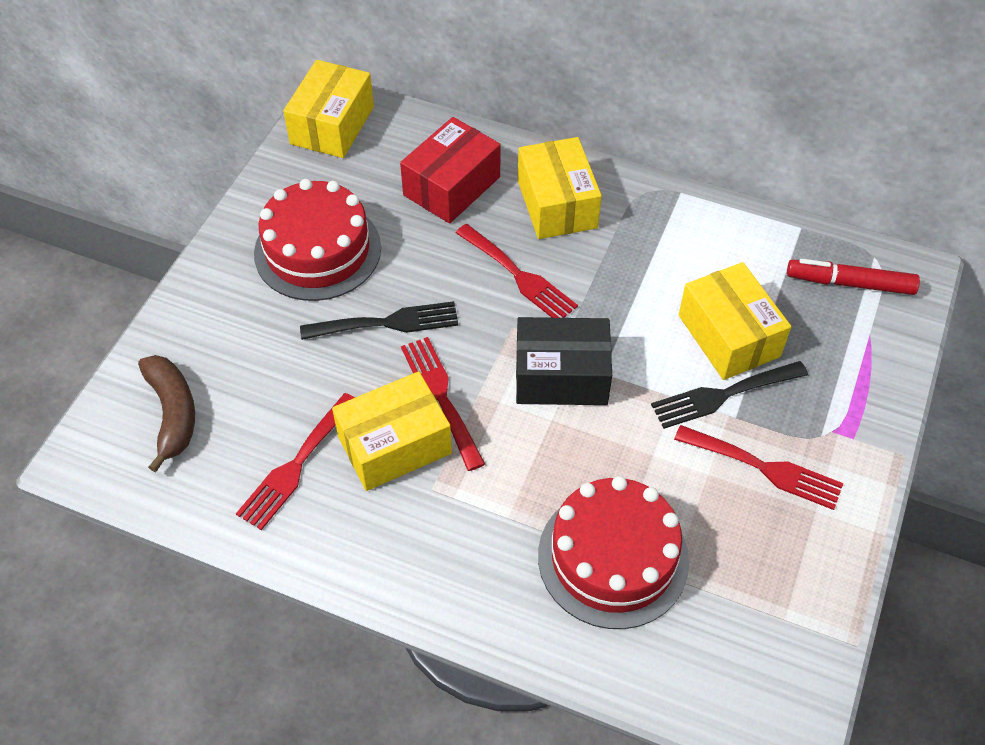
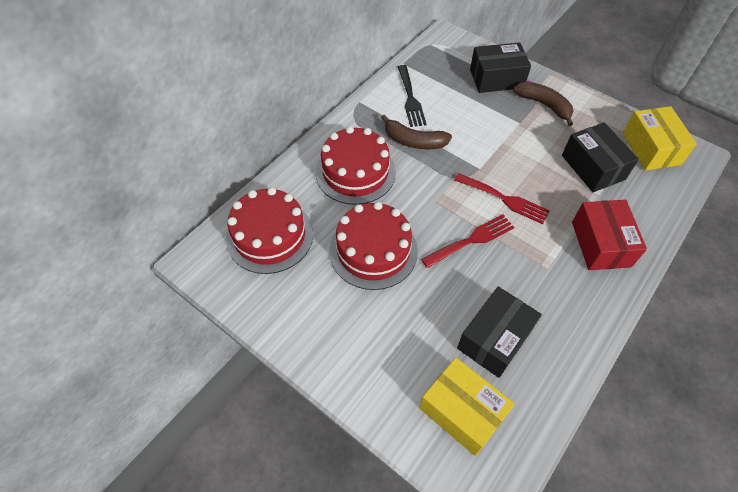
black box: [516,317,612,405] = 1 -> [457,286,542,378] [470,42,531,93] [562,122,639,192] = 3
black fork: [300,301,458,340] [651,361,808,429] = 2 -> [398,65,427,127] = 1
brown banana: [138,355,195,473] = 1 -> [381,115,452,149] [513,82,573,126] = 2
red cake: [254,179,381,301] [538,476,689,629] = 2 -> [226,187,313,274] [316,126,396,205] [329,201,418,290] = 3
red fork: [236,393,355,530] [401,337,485,471] [456,224,578,318] [674,425,844,510] = 4 -> [421,214,515,268] [454,173,550,224] = 2
red marker: [787,259,920,295] = 1 -> none = 0
yellow box: [283,60,374,158] [332,371,452,491] [518,137,602,239] [679,262,791,380] = 4 -> [419,357,515,456] [623,106,697,171] = 2

